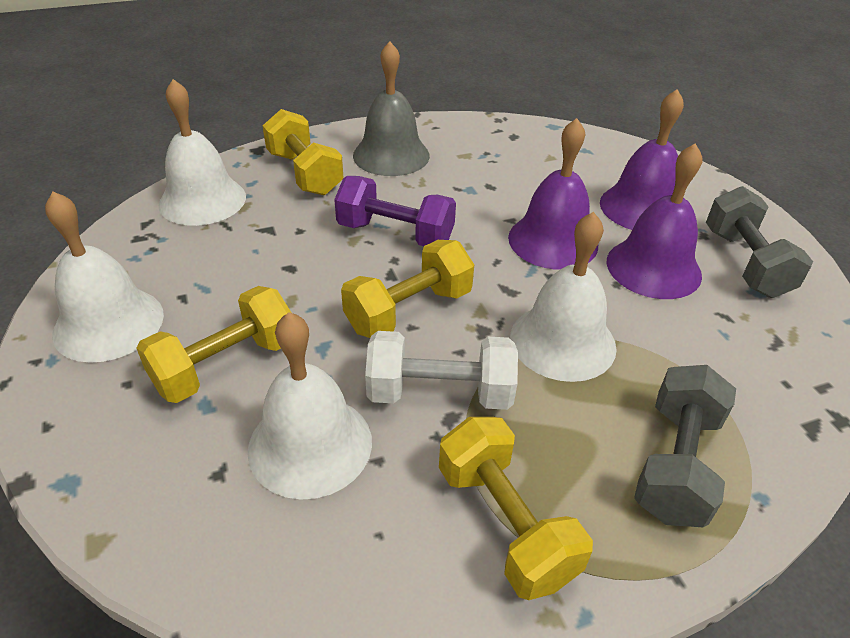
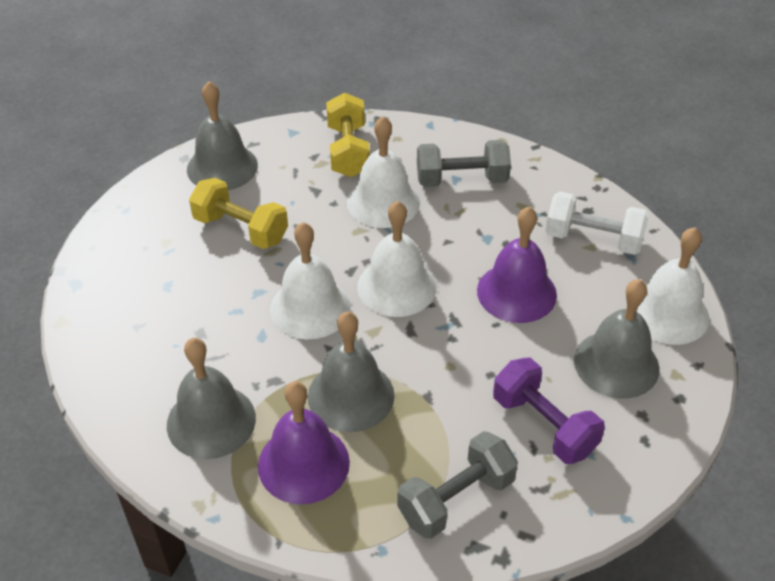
grey bell: [353,41,430,176] = 1 -> [167,338,256,459] [187,81,258,190] [308,311,394,432] [574,279,660,398] = 4
purple bell: [508,118,598,270] [600,89,684,230] [607,143,702,299] = 3 -> [258,381,350,504] [477,207,557,323] = 2
yellow dumbbell: [136,286,292,403] [262,109,344,195] [341,240,474,338] [439,417,593,600] = 4 -> [189,178,288,249] [326,92,370,177] = 2

